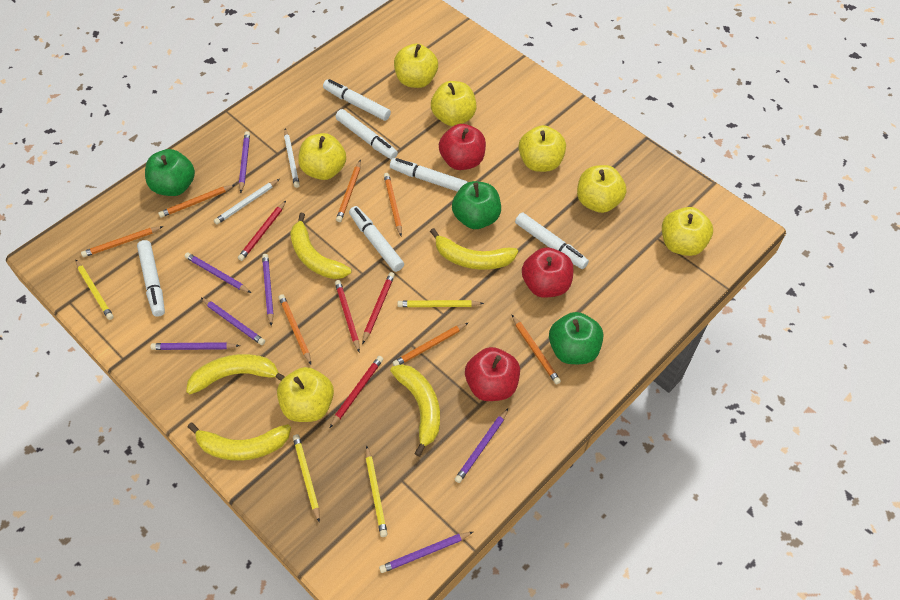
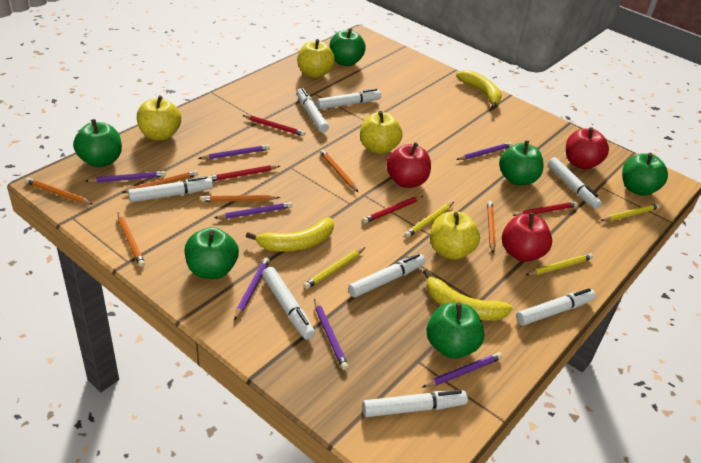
green apple: [145,149,195,196] [452,181,501,229] [549,312,603,364] = 3 -> [73,119,122,167] [185,227,239,279] [330,28,366,66] [427,302,485,358] [499,140,543,185] [622,153,668,196] = 6
orange pencil: [81,226,163,257] [158,185,235,218] [279,294,311,364] [336,160,361,222] [384,173,402,237] [392,322,469,366] [512,315,561,384] = 7 -> [25,178,94,205] [118,212,145,267] [122,170,198,193] [201,195,281,202] [320,149,358,192] [487,201,496,253] = 6
white marker: [137,240,165,317] [323,79,391,121] [336,109,398,160] [349,206,404,272] [390,158,468,192] [515,212,589,269] = 6 -> [128,176,213,202] [262,267,315,340] [297,88,329,133] [317,88,381,109] [348,254,426,298] [362,390,468,417] [516,288,596,326] [548,157,602,209] = 8
white pencil: [214,179,280,225] [284,129,300,188] = 2 -> none = 0
yellow apple: [277,367,334,422] [298,133,346,180] [394,43,438,88] [431,81,477,126] [519,125,566,172] [577,165,626,213] [662,207,713,256] = 7 -> [137,95,181,140] [297,39,335,78] [360,111,402,154] [430,211,480,260] = 4
yellow banana: [186,354,285,394] [188,423,291,461] [290,213,351,279] [390,364,440,457] [430,228,518,270] = 5 -> [246,218,334,251] [423,269,513,321] [456,70,502,109] = 3

